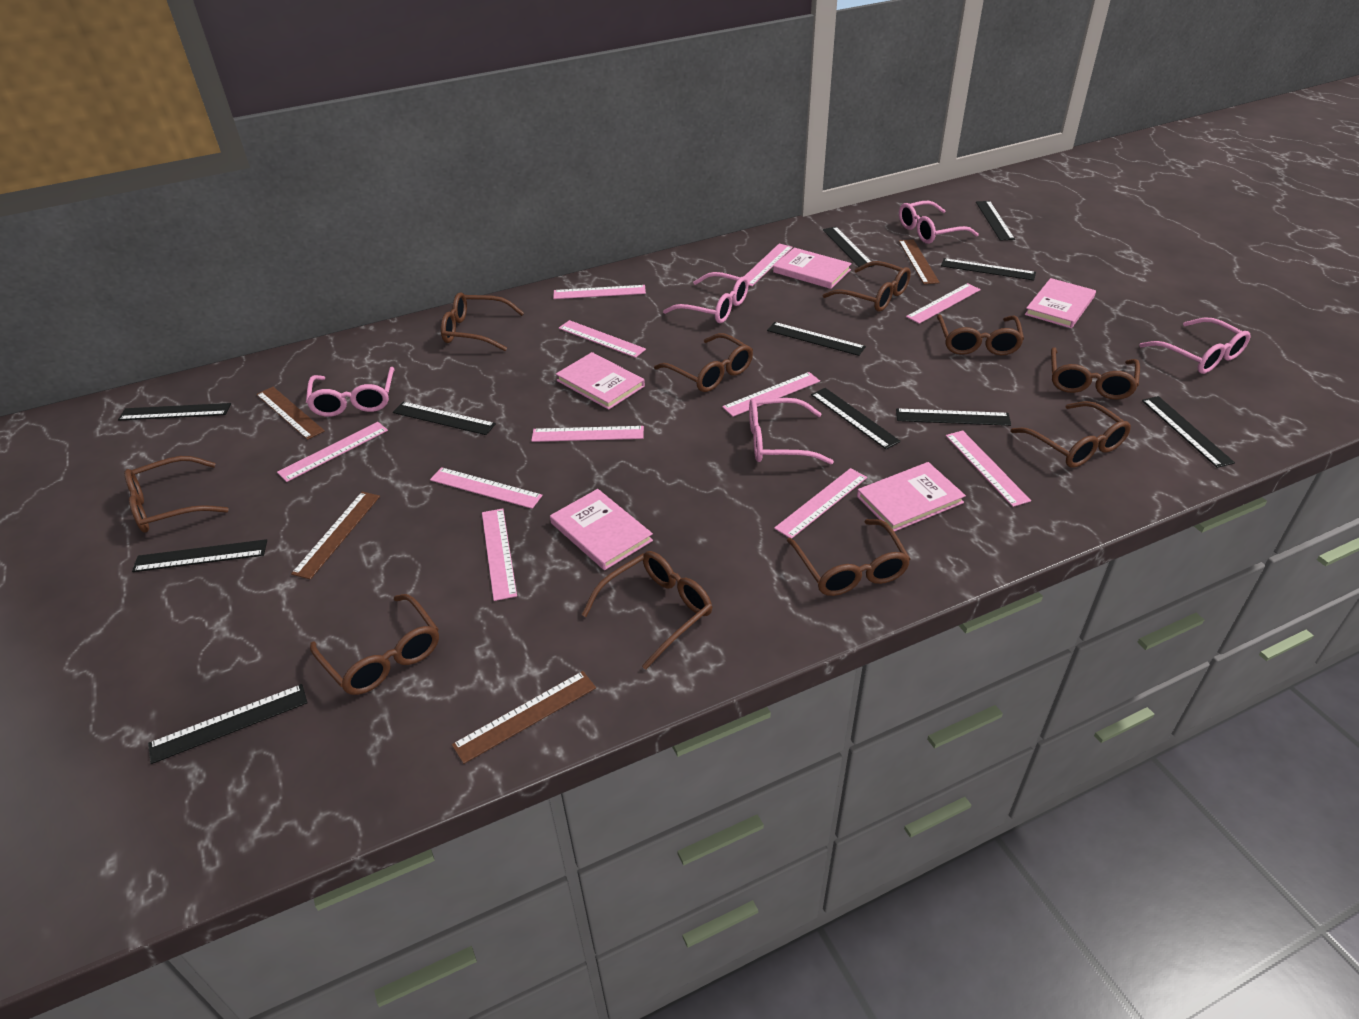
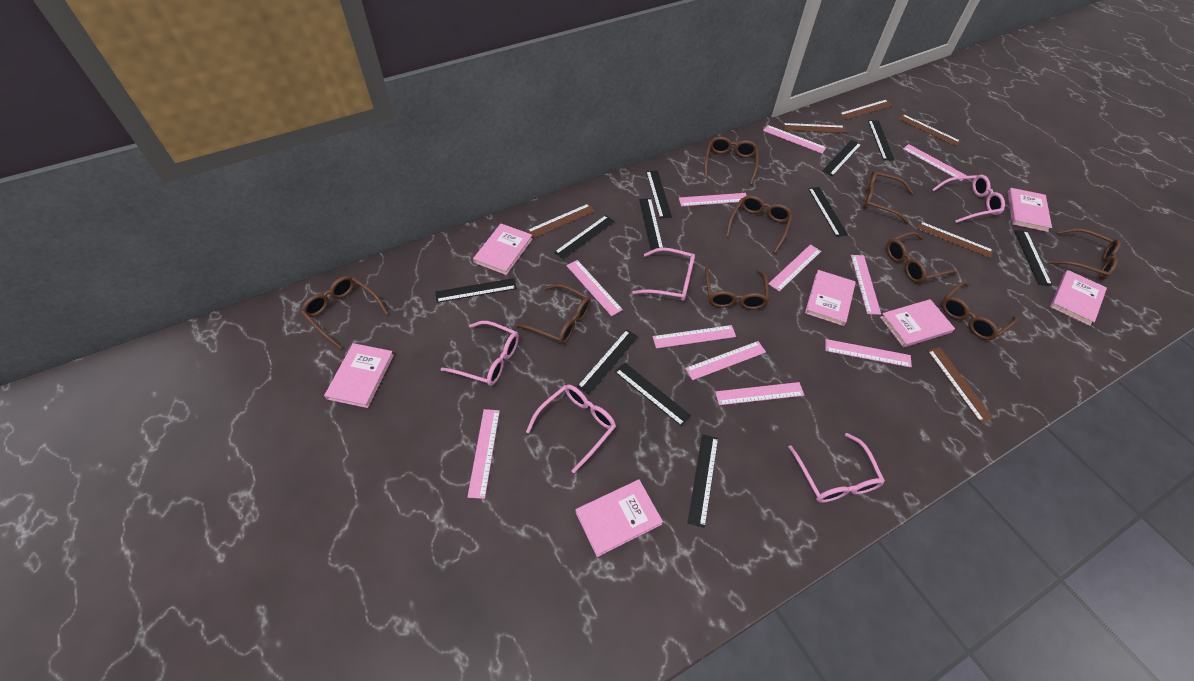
brown glasses: [124,456,229,533] [310,594,439,695] [441,292,524,351] [582,551,712,670] [654,333,753,392] [787,519,910,596] [823,261,911,312] [937,314,1024,355] [1011,401,1131,468] [1051,347,1140,400] = 10 -> [301,276,388,349] [515,284,591,345] [704,136,759,185] [705,266,769,310] [726,195,793,254] [862,170,913,224] [886,231,957,283] [942,281,1018,340] [1049,228,1121,280] = 9
brown ruler: [256,387,325,440] [291,492,380,579] [452,671,596,764] [899,239,940,284] = 4 -> [527,204,595,238] [783,123,846,133] [839,100,893,120] [898,114,960,146] [917,221,993,258] [927,347,993,423] = 6
pink book: [550,489,653,570] [556,352,645,410] [773,248,852,289] [857,462,966,532] [1025,278,1096,328] = 5 -> [324,343,394,408] [473,224,533,275] [575,480,663,557] [805,270,856,326] [880,299,955,347] [1008,188,1052,232] [1050,270,1107,326] = 7

